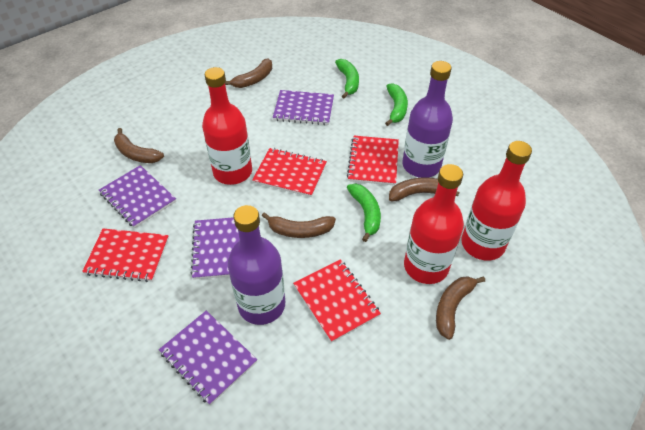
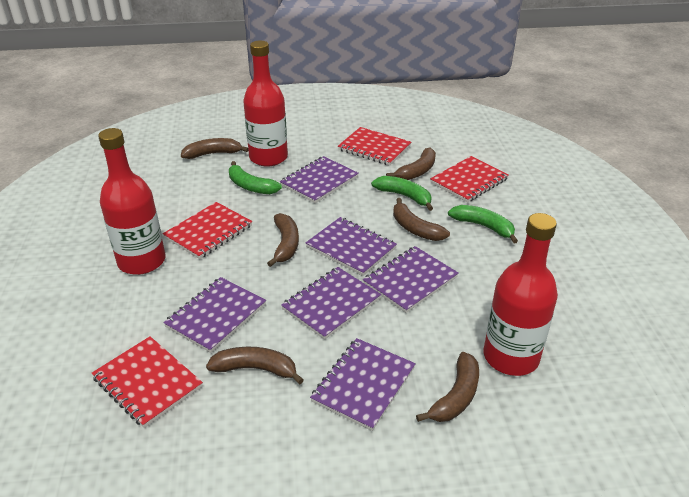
brown banana: [114,128,164,163] [225,59,272,88] [262,212,336,238] [389,177,459,201] [436,276,485,340] = 5 -> [181,138,248,159] [206,347,304,384] [267,213,299,267] [386,148,436,180] [393,198,450,241] [416,352,479,422] = 6
purple bottle: [228,205,285,325] [402,61,453,178] = 2 -> none = 0
purple notebook: [99,165,176,228] [159,310,257,405] [190,217,240,280] [273,90,334,125] = 4 -> [163,277,266,353] [280,156,359,203] [281,267,381,340] [306,217,397,276] [310,338,416,431] [363,246,459,313] = 6

